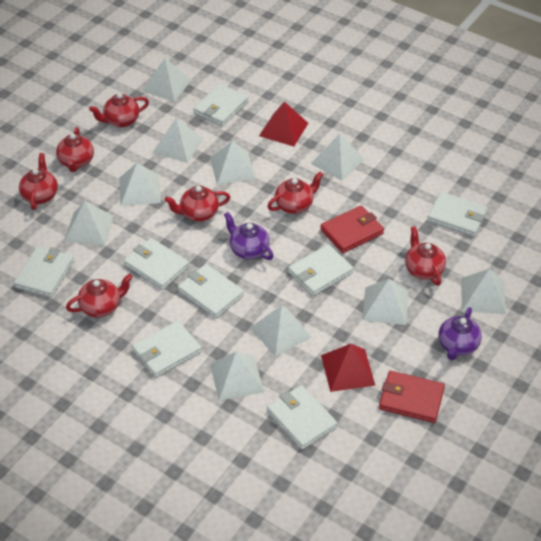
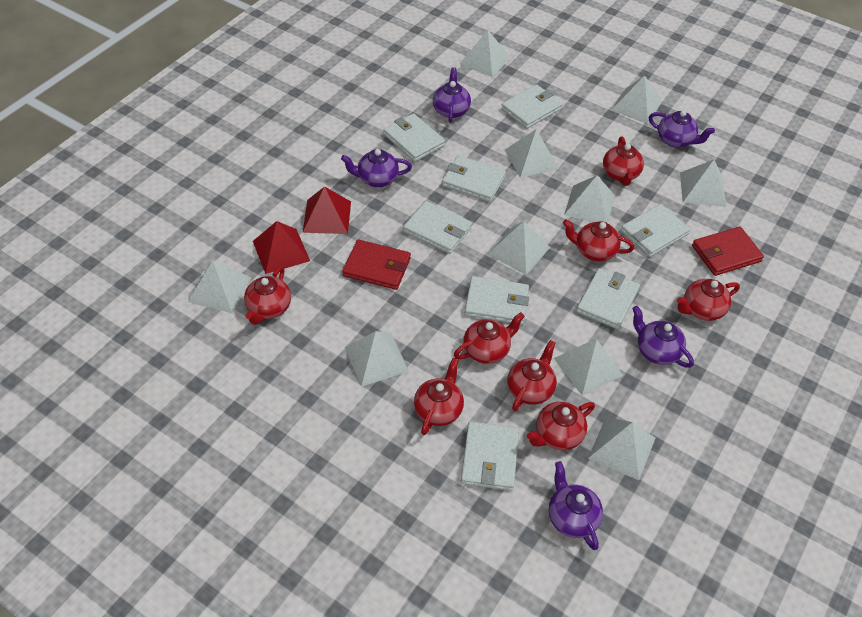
purple teapot: [224,212,273,260] [438,307,482,360] = 2 -> [341,149,412,187] [433,67,471,123] [549,461,603,550] [632,306,694,368] [649,110,715,148] = 5
red teapot: [19,153,58,210] [56,127,94,172] [66,274,132,317] [89,93,149,127] [165,186,230,221] [267,172,323,214] [405,226,446,286] = 7 -> [244,266,291,325] [414,358,464,435] [454,312,525,364] [507,340,557,411] [527,402,595,450] [563,219,634,261] [603,137,644,186] [677,279,740,321] = 8

